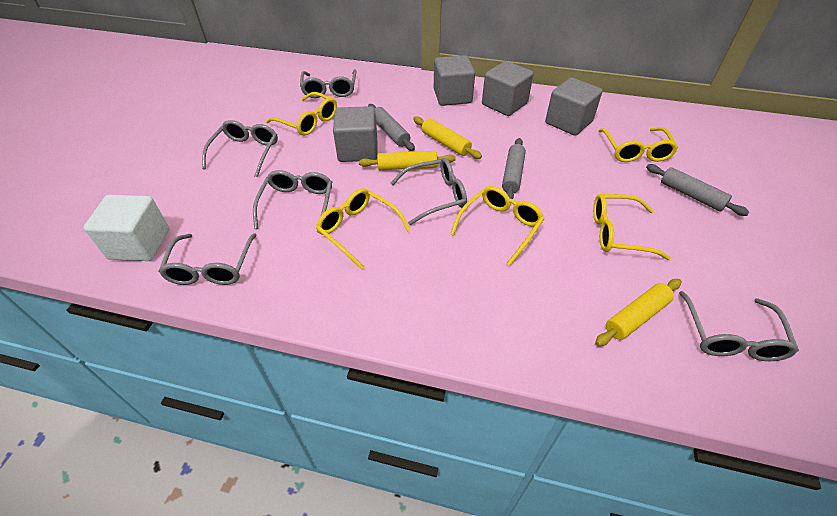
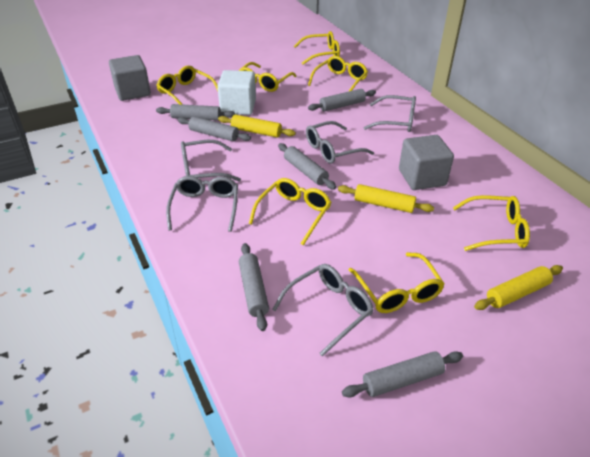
grey cube: [333,106,377,162] [434,55,475,106] [482,61,534,116] [545,77,603,136] = 4 -> [109,55,151,101] [399,135,454,190] = 2
grey glasses: [158,233,257,285] [202,120,278,177] [253,170,332,233] [300,69,356,98] [390,158,467,225] [679,291,799,361] = 6 -> [166,176,238,232] [181,140,241,181] [272,264,374,357] [306,121,374,164] [364,95,416,132] = 5
grey rolling pin: [368,104,415,151] [502,138,526,199] [646,164,750,216] = 3 -> [156,104,235,121] [177,116,251,142] [239,243,269,331] [278,143,336,190] [308,89,376,112] [342,351,463,397] = 6
yellow glasses: [266,92,337,136] [316,188,411,270] [450,186,544,266] [593,194,671,260] [598,127,678,162] = 5 -> [156,66,218,105] [238,62,297,92] [249,178,332,246] [294,31,340,65] [308,56,368,92] [349,252,445,313] [453,195,530,251] = 7

